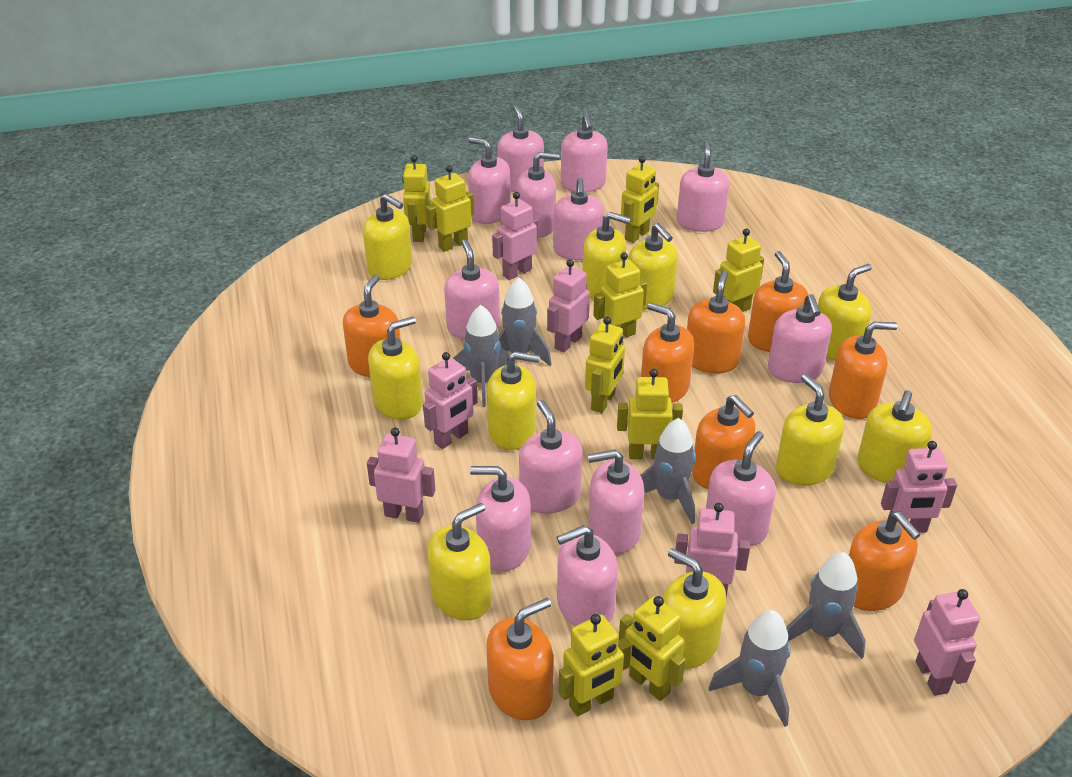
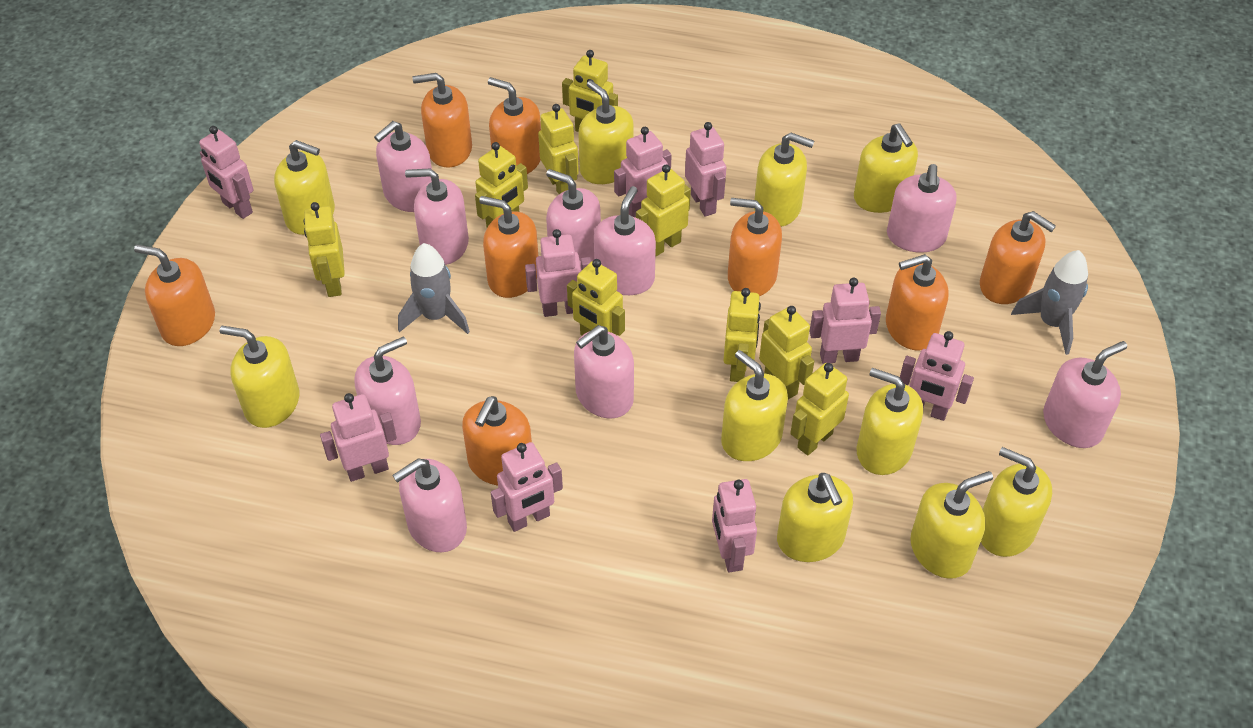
grey rocket: [453,305,510,407] [499,278,552,366] [640,418,696,524] [709,610,790,727] [786,552,866,659] = 5 -> [398,243,470,334] [1011,250,1088,355] = 2
pink robot: [367,428,435,523] [423,352,478,449] [492,192,538,280] [547,259,590,353] [674,503,750,597] [881,441,957,533] [914,589,980,696] = 7 -> [199,126,253,219] [320,393,397,482] [491,442,563,532] [525,229,591,317] [614,127,672,217] [685,122,726,217] [712,479,757,572] [809,278,881,364] [900,331,974,421] = 9
pink soap dispenser: [444,239,500,339] [468,137,511,224] [470,466,531,572] [498,105,544,192] [517,152,560,238] [519,400,583,514] [553,178,604,260] [557,525,618,626] [561,114,608,192] [588,450,644,553] [677,141,729,232] [706,431,776,546] [768,294,832,383] = 13 -> [354,336,421,445] [374,121,432,212] [392,458,467,552] [405,169,469,265] [546,169,601,265] [574,325,634,418] [594,186,656,295] [887,164,957,253] [1043,341,1127,448] = 9

